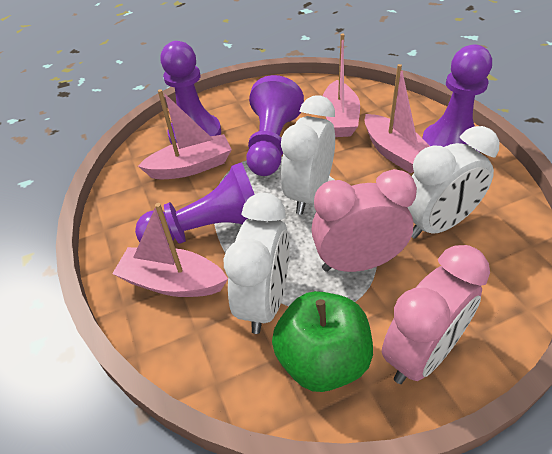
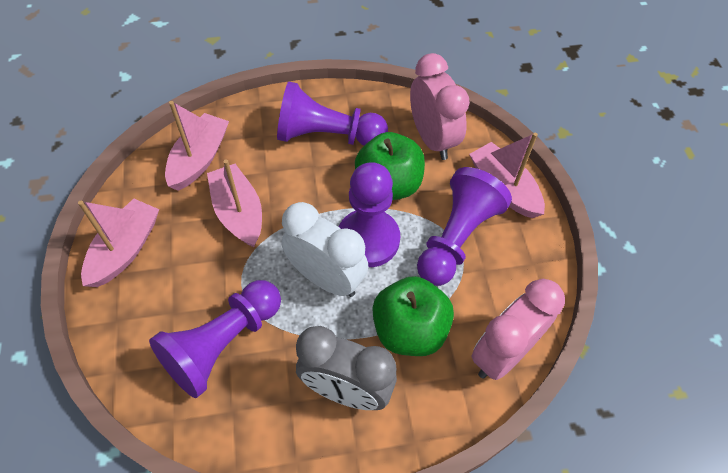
green apple: [272,291,373,392] = 1 -> [355,132,425,200] [372,276,454,356] = 2
grey clock: none = 0 -> [296,326,397,410] = 1
white clock: [224,193,289,334] [281,95,335,215] [407,126,499,239] = 3 -> [281,202,369,297] = 1

